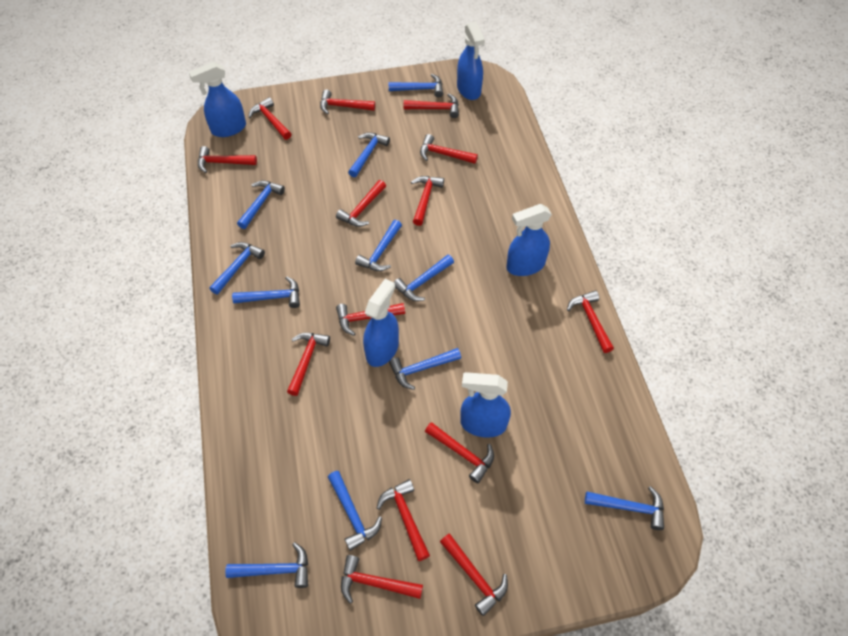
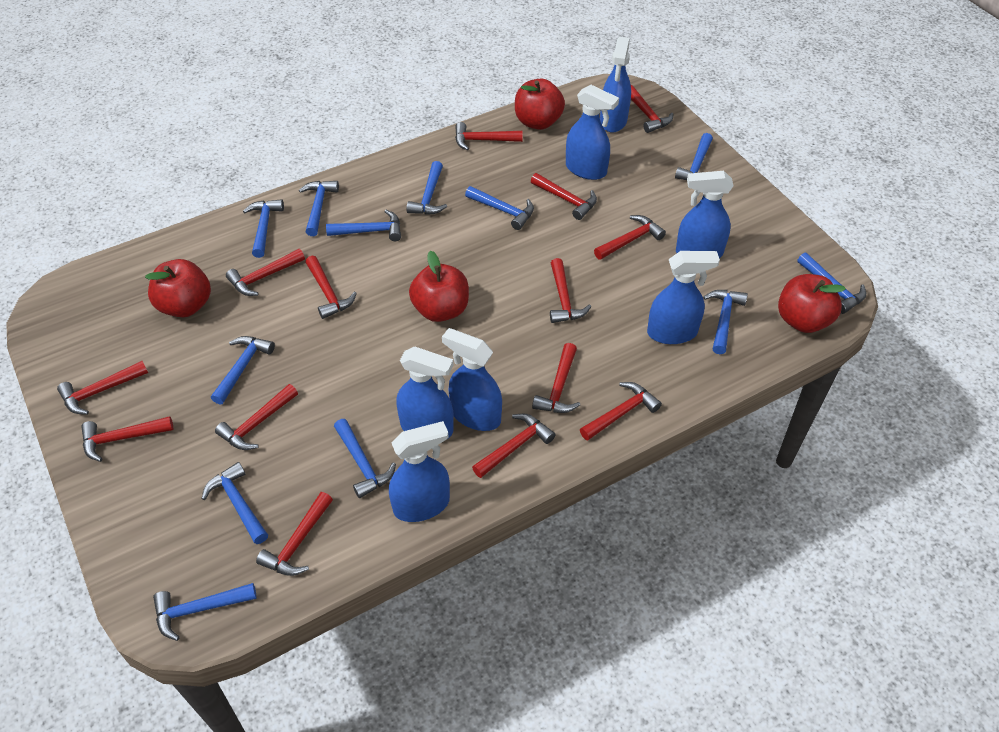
blue hammer: [209,242,265,295] [225,542,308,588] [232,276,300,308] [237,180,285,229] [328,471,382,551] [348,132,390,177] [355,220,402,271] [389,74,443,97] [389,348,461,390] [394,255,454,301] [585,486,664,530] = 11 -> [153,583,257,641] [202,462,268,544] [211,336,275,405] [243,199,284,258] [299,181,339,236] [326,210,401,241] [334,419,396,498] [406,161,447,215] [465,186,534,230] [675,133,713,180] [703,290,748,354] [797,253,866,314] = 12
blue spray bottle: [189,62,246,137] [363,279,399,367] [457,22,485,100] [460,372,511,438] [506,204,552,276] = 5 -> [389,421,450,522] [396,346,454,437] [442,328,502,431] [566,85,619,180] [600,37,631,132] [647,251,720,344] [676,171,733,258] = 7
red apple: none = 0 -> [145,259,211,317] [409,251,469,322] [515,79,565,130] [778,274,846,333] = 4

